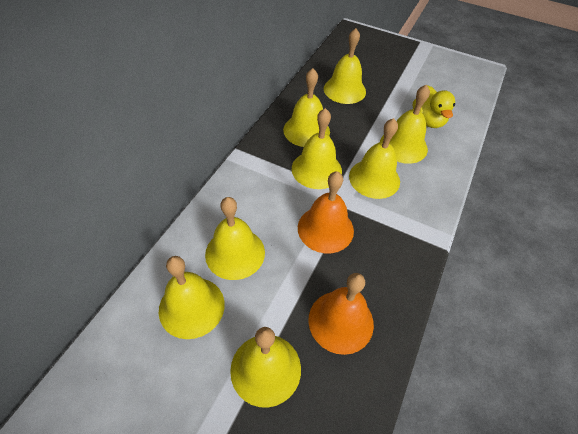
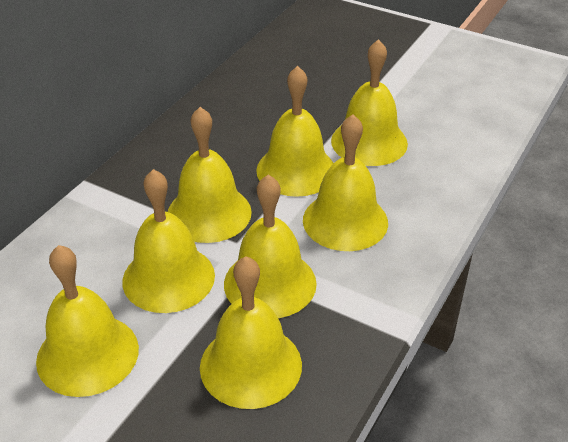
orange bell: [298,171,354,253] [308,273,374,355] = 2 -> none = 0
yellow duck: [413,85,455,128] = 1 -> none = 0

